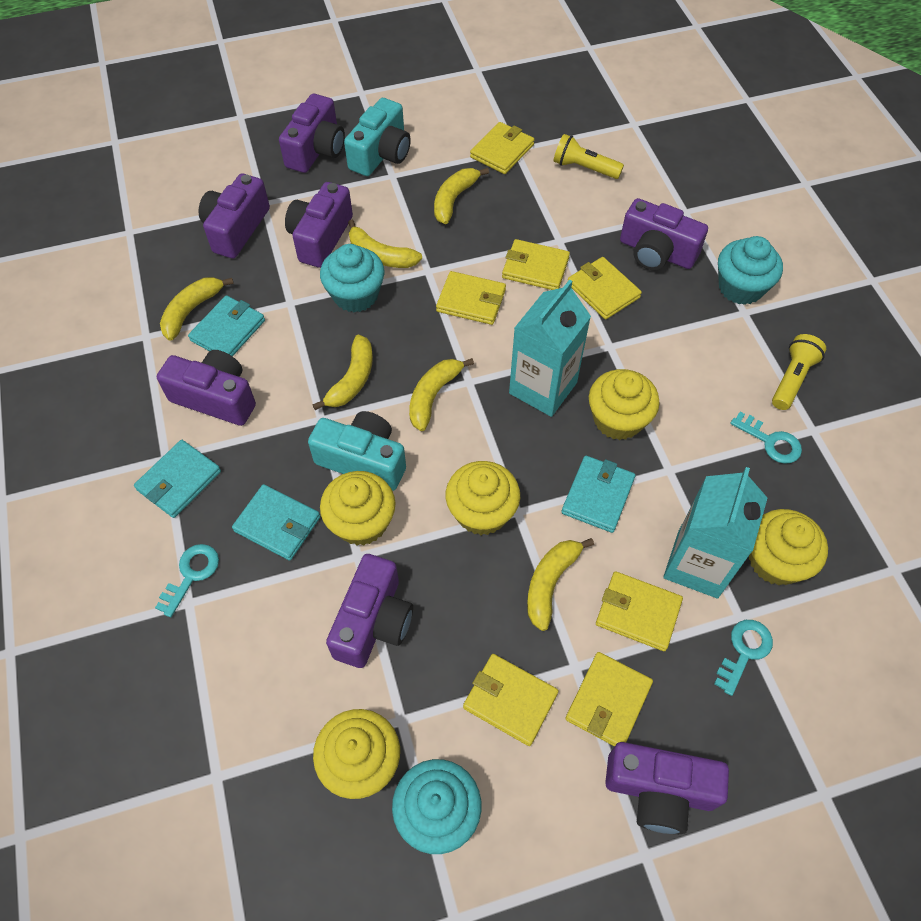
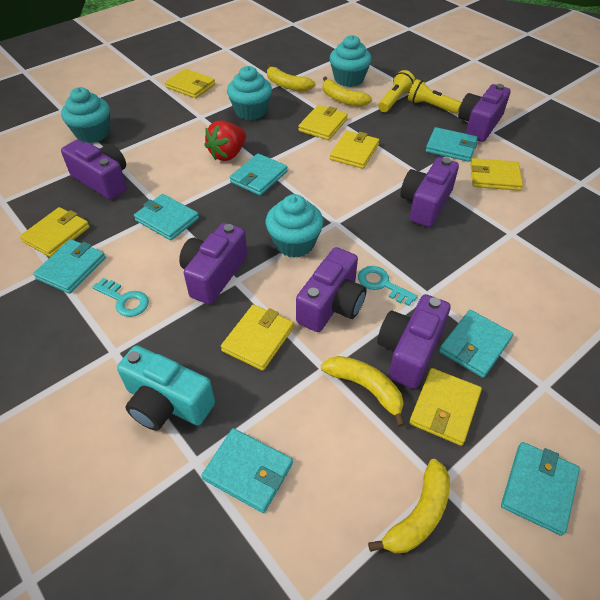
purple camera: [157,350,256,426] [199,173,270,259] [279,94,345,173] [285,182,353,268] [326,554,413,668] [605,742,729,834] [620,198,708,270] = 7 -> [61,140,127,200] [179,223,247,304] [296,247,367,332] [377,294,450,389] [400,157,459,227] [458,84,510,142] = 6
red strawberry: none = 0 -> [204,120,246,161] = 1
turquoise camera: [308,411,406,491] [344,98,411,176] = 2 -> [117,345,215,431] = 1
turquoise carton: [509,279,591,417] [663,467,767,598] = 2 -> none = 0
turquoise cupcake: [320,244,384,313] [392,759,481,854] [718,236,783,305] = 3 -> [61,87,110,143] [227,66,272,120] [266,194,323,258] [330,35,372,87] = 4
turquoise key: [155,544,219,617] [714,620,773,696] [730,412,802,464] = 3 -> [92,278,149,317] [358,266,418,306] = 2
turquoise wallet: [134,440,221,518] [188,295,265,357] [232,484,320,561] [562,456,635,533] = 4 -> [33,239,106,294] [134,194,199,241] [201,428,293,513] [230,153,288,196] [426,127,478,162] [439,310,513,378] [501,442,580,536] = 7
yellow banana: [160,277,234,341] [312,335,373,410] [348,220,422,268] [409,358,474,431] [434,168,489,224] [527,538,594,631] = 6 -> [267,64,316,91] [321,356,405,427] [323,77,372,107] [368,459,450,553] = 4
yellow cupcake: [313,709,400,799] [320,471,396,546] [446,461,520,535] [589,369,660,440] [749,509,828,585] = 5 -> none = 0

